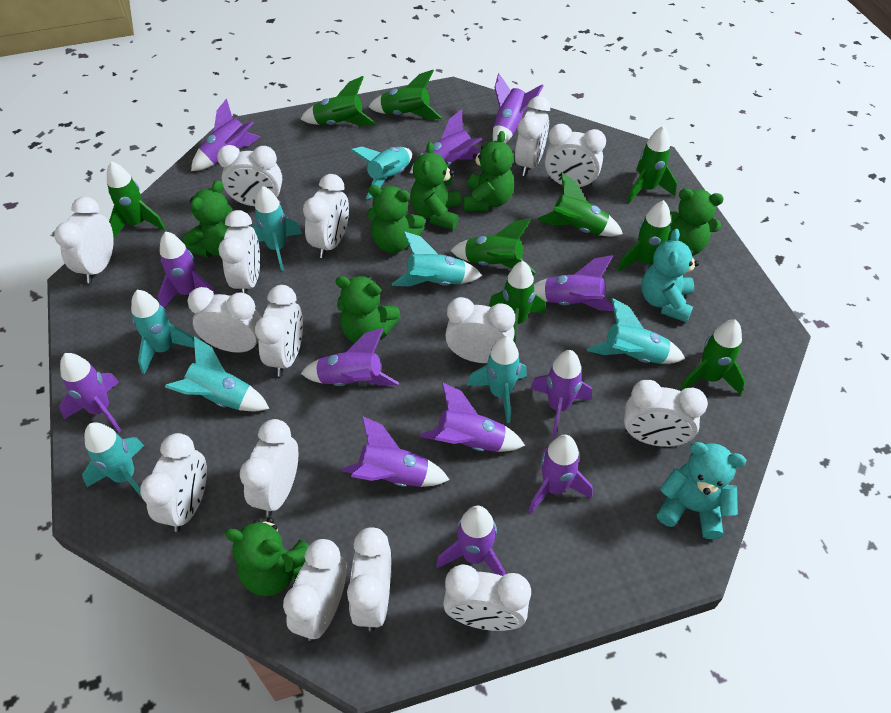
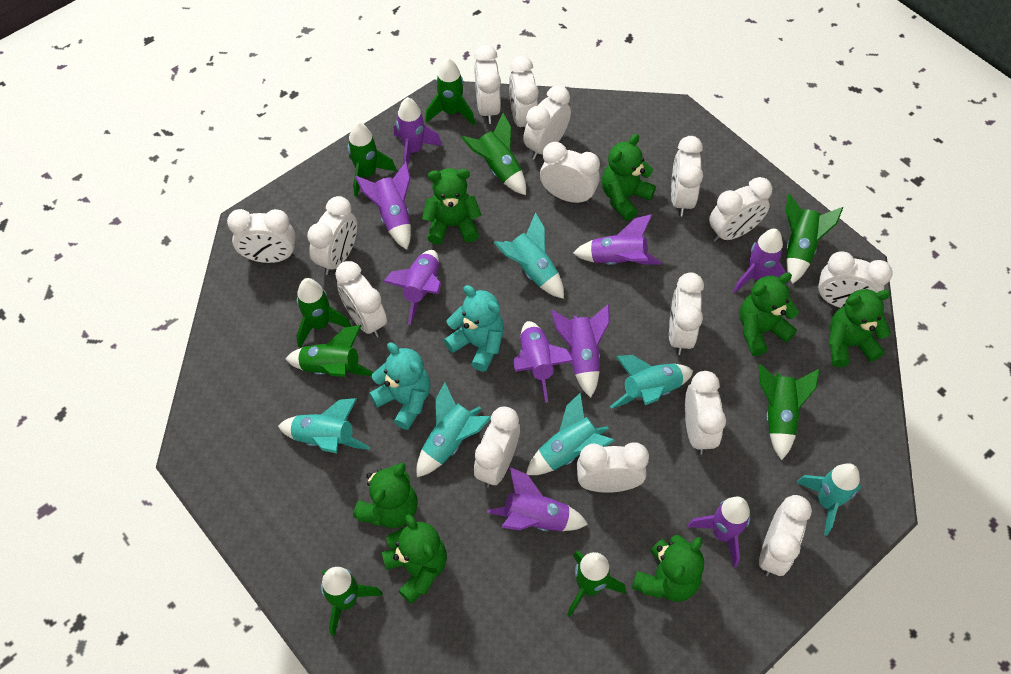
purple rocket: [60,353,122,432] [158,231,216,307] [191,98,260,171] [301,328,399,386] [342,416,449,487] [410,109,482,173] [420,383,525,452] [436,506,505,576] [493,74,544,144] [528,435,593,514] [530,350,592,437] [534,255,614,311] = 12 -> [355,161,411,250] [383,250,441,325] [394,97,442,164] [487,467,588,531] [514,321,574,403] [551,304,610,398] [573,214,661,265] [688,496,750,568] [733,229,788,293] = 9
turquoise rocket: [82,422,144,498] [131,290,195,375] [165,337,270,411] [252,186,302,271] [350,147,412,200] [392,231,482,287] [467,336,527,423] [587,298,685,364] = 8 -> [278,398,370,453] [417,383,491,477] [494,212,564,299] [526,393,615,475] [610,355,693,409] [796,463,861,536] = 6

